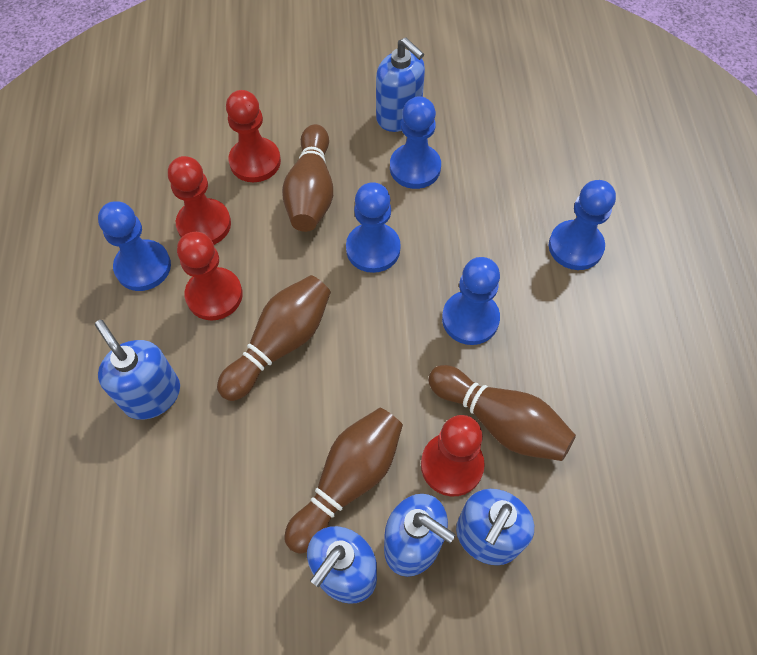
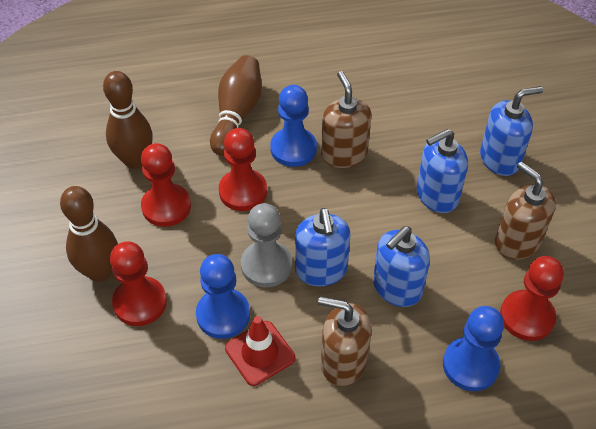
blue pawn: [98,201,171,291] [346,182,401,273] [390,96,441,189] [442,257,500,345] [549,180,616,270] = 5 -> [196,254,250,339] [270,85,317,167] [443,306,504,391] = 3
blue soap dispenser: [95,320,180,420] [307,526,377,604] [376,38,425,132] [384,494,456,577] [456,489,534,565] = 5 -> [295,208,351,286] [373,226,430,307] [417,129,468,213] [480,86,543,176] = 4
brown bowling pin: [217,275,331,401] [282,124,333,232] [284,408,403,554] [428,365,576,461] = 4 -> [60,186,118,282] [103,71,153,169] [210,55,262,156] = 3
brown soap dispenser: none = 0 -> [318,297,372,387] [321,71,372,168] [495,162,556,260] = 3
grey pawn: none = 0 -> [241,203,292,288] = 1
red traffic cone: none = 0 -> [225,316,295,386] = 1

